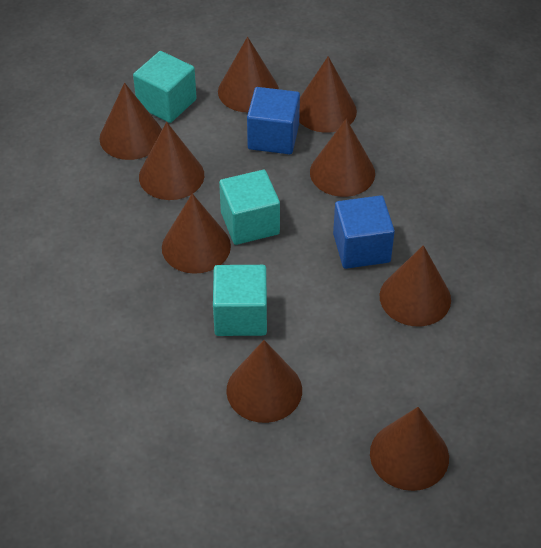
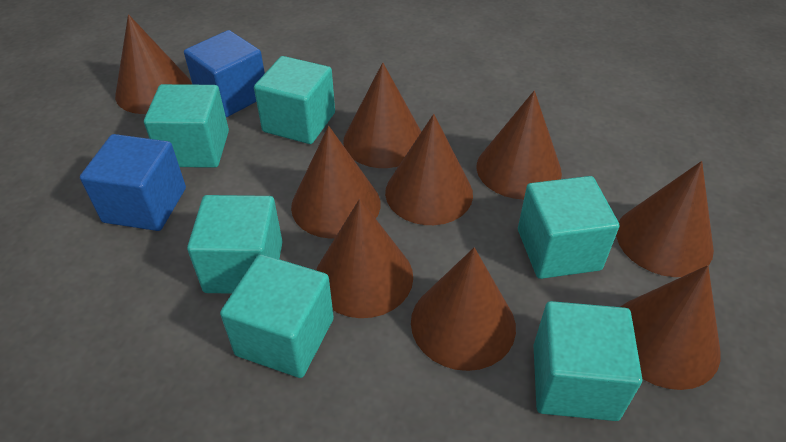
turquoise cube: [133,51,197,123] [213,265,267,336] [219,170,280,245] = 3 -> [144,84,229,168] [187,195,283,294] [220,254,334,378] [254,56,335,144] [518,176,619,279] [533,301,642,421] = 6

